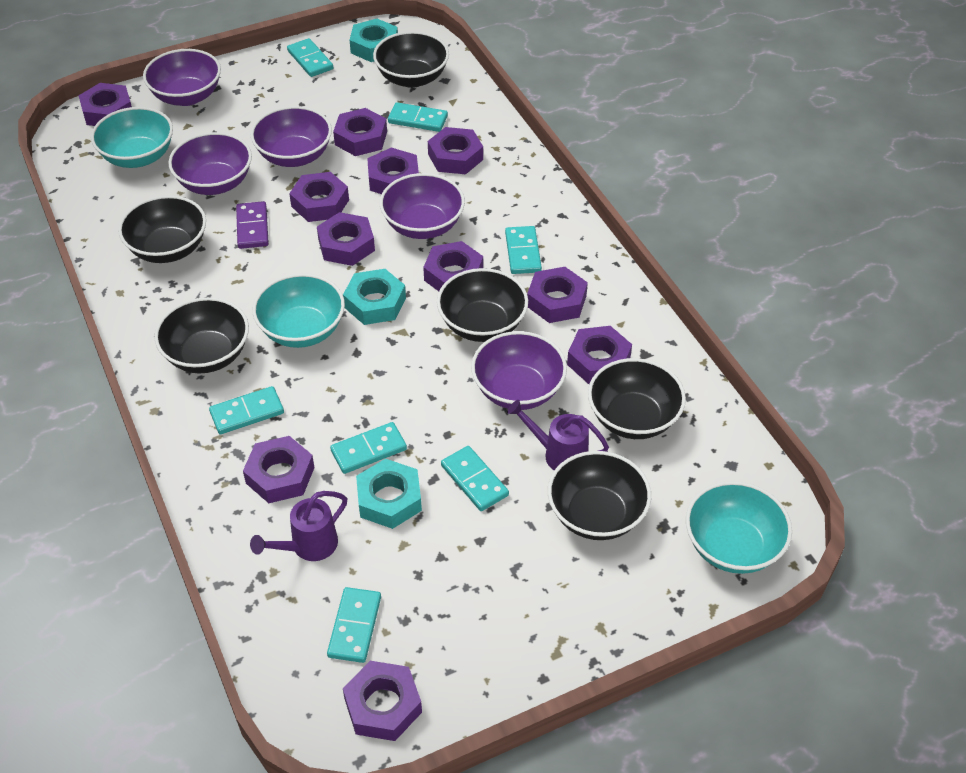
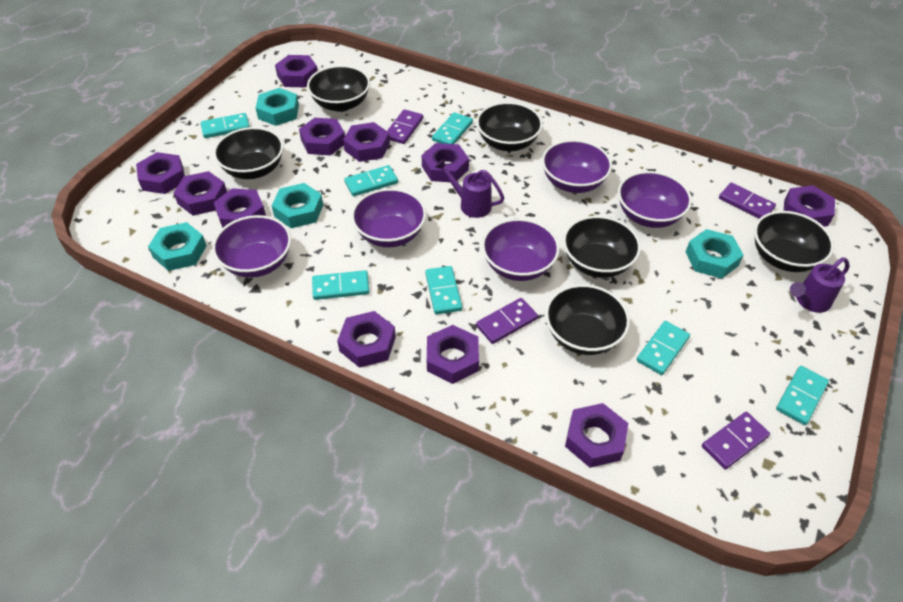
purple domino: [236,201,269,249] = 1 -> [387,109,423,144] [476,298,538,344] [702,412,770,469] [719,183,776,219] = 4
turquoise bowl: [91,107,173,168] [253,274,345,348] [686,481,792,574] = 3 -> none = 0
turquoise nut: [343,269,406,325] [350,19,398,62] [356,459,422,529] = 3 -> [148,222,207,271] [256,88,299,126] [271,183,323,228] [686,229,743,279] = 4

